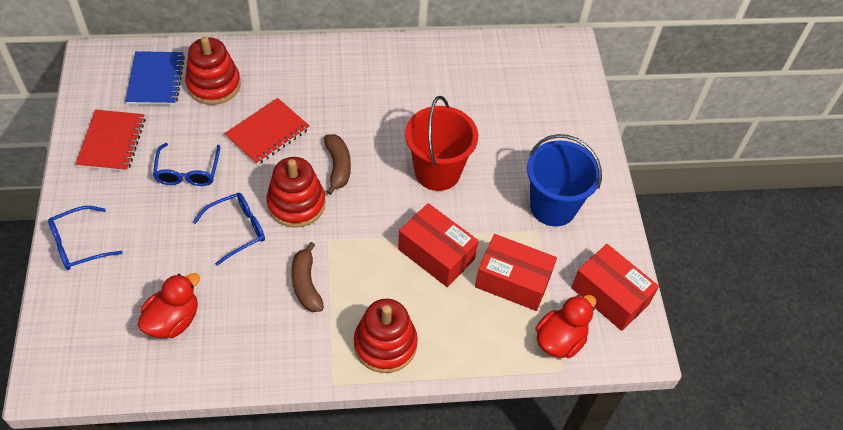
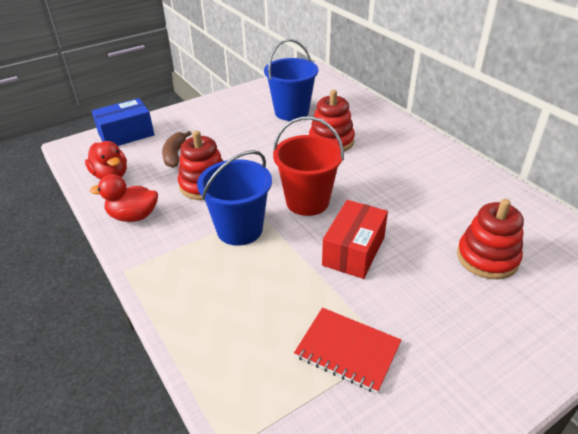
blue box: none = 0 -> [92,98,154,146] = 1
blue bucket: [527,134,602,227] = 1 -> [197,150,272,246] [264,39,318,121] = 2
blue glasses: [48,206,123,270] [153,143,220,186] [193,193,265,266] = 3 -> none = 0
blue notebook: [125,51,185,105] = 1 -> none = 0
brown banana: [291,242,324,312] [324,134,351,195] = 2 -> [162,131,192,168] = 1
red box: [398,203,478,287] [475,234,557,311] [571,244,659,331] = 3 -> [322,200,388,279] = 1
red notebook: [76,110,145,172] [224,98,310,165] = 2 -> [294,308,401,393] = 1

